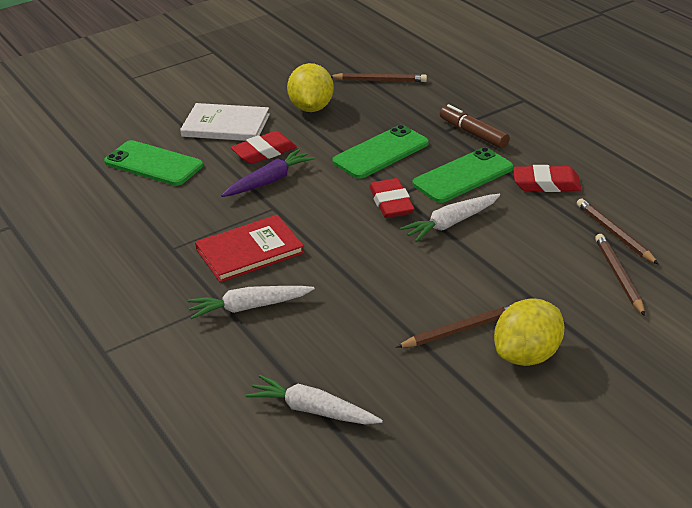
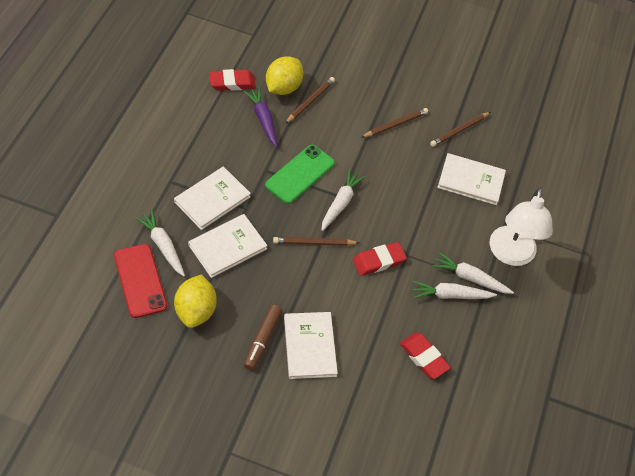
green phone: [104,140,203,186] [332,125,429,179] [413,147,513,203] = 3 -> [265,145,335,204] = 1
red book: [195,215,304,282] = 1 -> none = 0
red phone: none = 0 -> [114,244,167,318] = 1
white book: [180,103,270,141] = 1 -> [174,166,251,230] [188,214,268,278] [284,312,338,379] [437,153,506,205] = 4
white carrot: [187,286,315,319] [246,375,383,424] [400,194,500,242] = 3 -> [135,210,185,276] [322,169,366,231] [412,281,497,299] [432,252,514,294] = 4
white lamp: none = 0 -> [490,188,553,266] = 1

